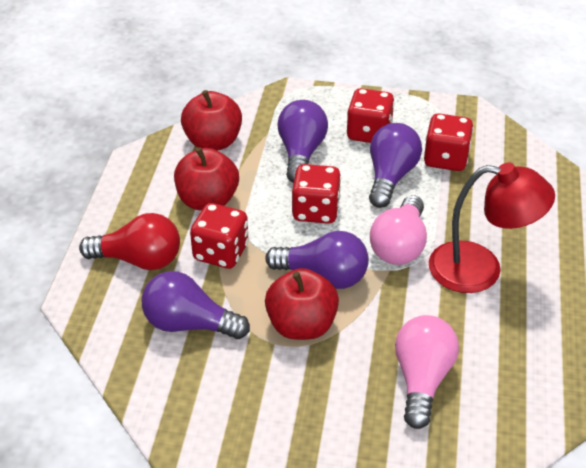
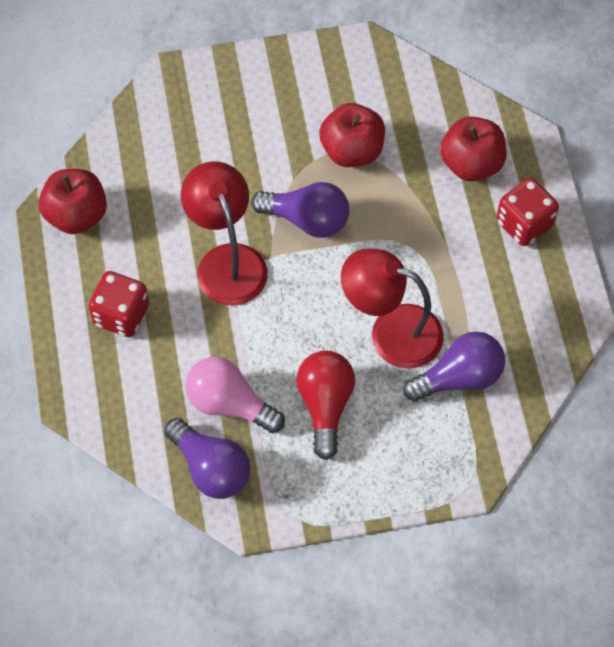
pink light bulb: [370,195,427,265] [395,315,459,429] = 2 -> [185,357,285,433] = 1
purple light bulb: [142,271,250,339] [265,231,369,289] [277,100,328,183] [369,123,422,208] = 4 -> [164,418,251,499] [251,182,349,238] [403,331,505,402] = 3
red dice: [190,203,249,269] [292,164,341,224] [347,88,395,143] [424,114,474,171] = 4 -> [88,271,149,337] [496,178,559,246] = 2
red lamp: [429,163,555,293] = 1 -> [181,161,268,306] [341,249,444,369] = 2

